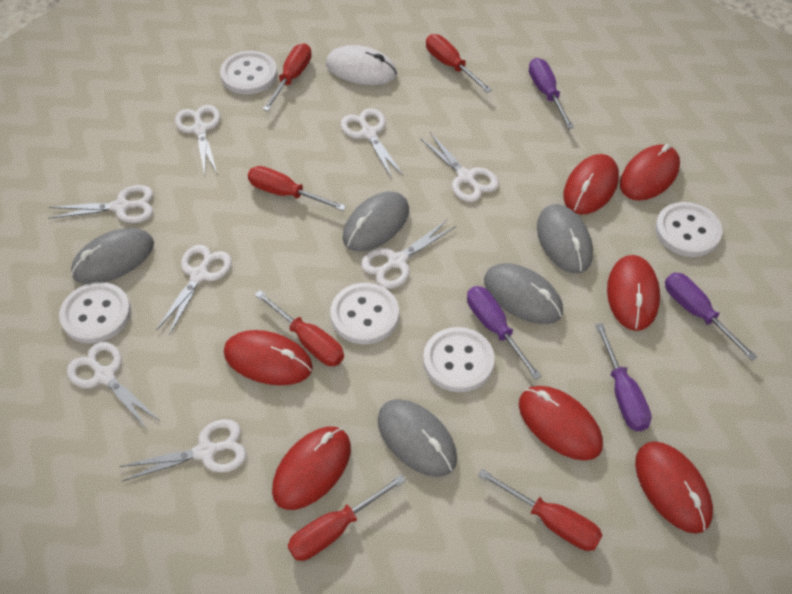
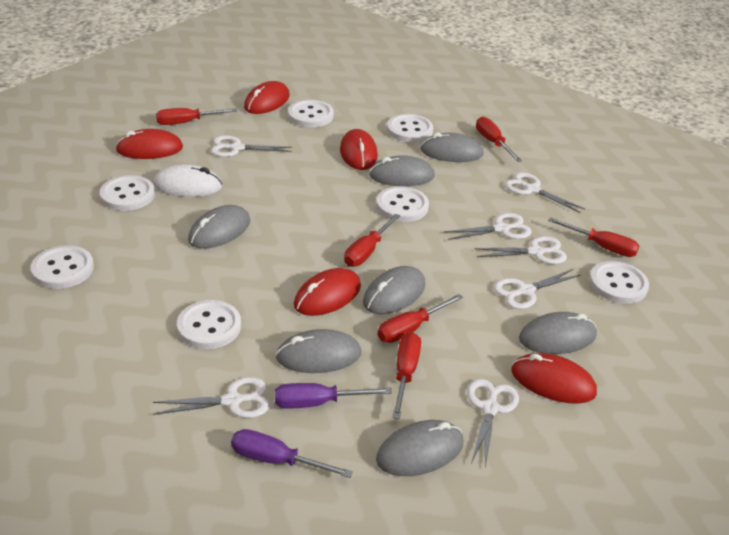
grey mouse: [71,228,154,284] [342,191,409,251] [378,399,457,477] [484,263,563,324] [537,204,593,273] = 5 -> [188,205,250,249] [275,329,361,373] [363,266,425,314] [369,155,435,186] [376,420,463,476] [420,132,484,162] [519,312,597,354] = 7
purple screwdriver: [467,286,542,380] [529,58,574,129] [595,323,652,431] [665,273,757,361] = 4 -> [231,429,353,478] [275,383,392,409] = 2
red mouse: [224,330,313,385] [272,427,351,510] [519,386,603,461] [564,154,619,215] [607,255,660,331] [620,144,680,201] [635,441,713,534] = 7 -> [116,129,183,159] [244,81,290,114] [294,268,361,316] [340,129,378,170] [511,353,597,404] = 5
white button: [59,282,131,344] [220,51,277,94] [330,283,399,344] [423,327,495,392] [655,202,722,257] = 5 -> [31,245,94,289] [100,175,155,211] [177,300,241,349] [288,100,334,127] [376,186,429,222] [387,114,433,143] [589,261,649,304] = 7
white scissors: [49,185,153,223] [67,342,160,429] [119,419,247,481] [156,245,232,335] [175,105,220,175] [341,108,403,178] [361,220,456,289] [420,132,499,202] = 8 -> [153,377,269,418] [211,135,292,157] [444,213,532,240] [467,379,519,469] [475,236,567,264] [494,269,581,309] [505,173,585,213] = 7

